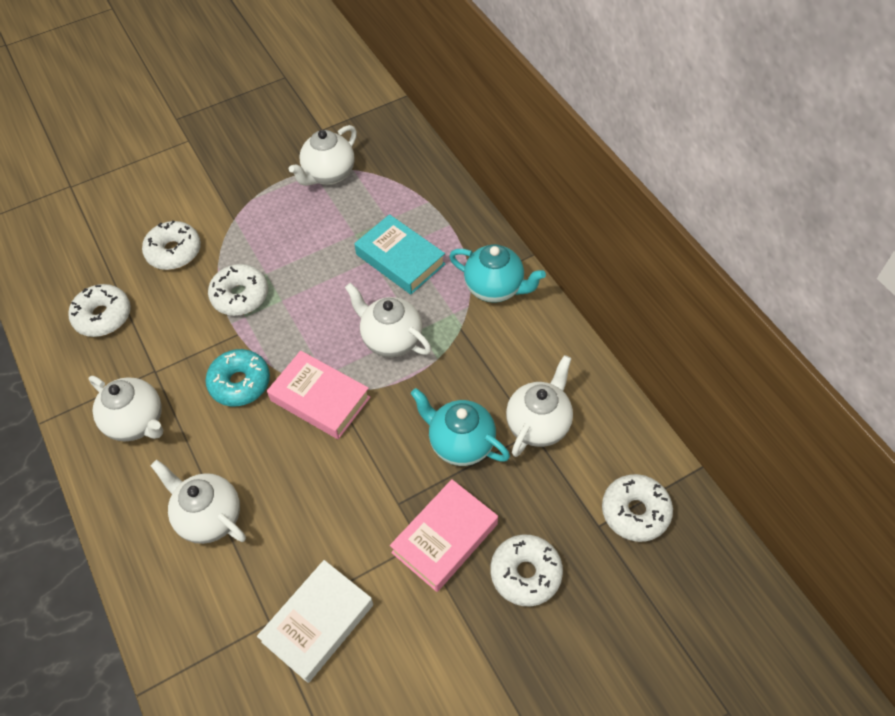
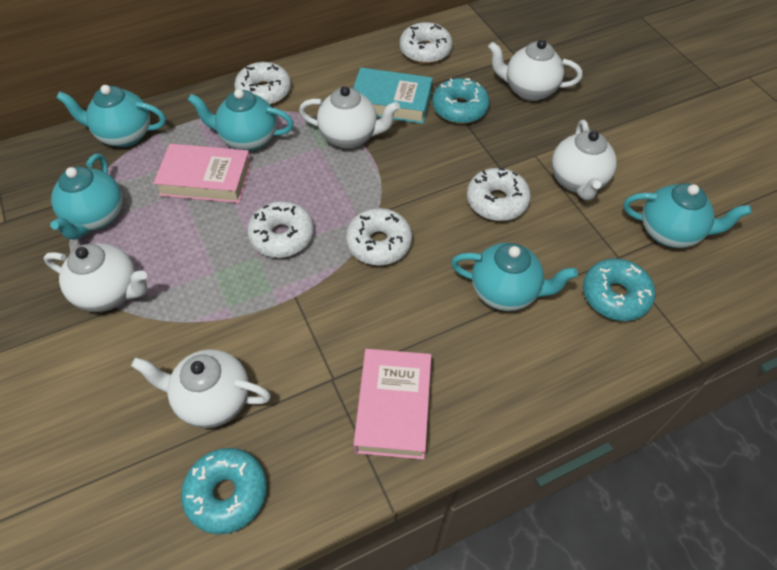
turquoise donut: [205,349,270,406] = 1 -> [181,448,267,534] [432,78,489,124] [583,258,655,321] = 3
turquoise teapot: [411,388,510,466] [449,244,546,303] = 2 -> [50,154,123,240] [56,85,166,147] [188,89,294,151] [451,243,578,311] [623,183,752,248] = 5
white book: [257,560,374,683] = 1 -> none = 0

